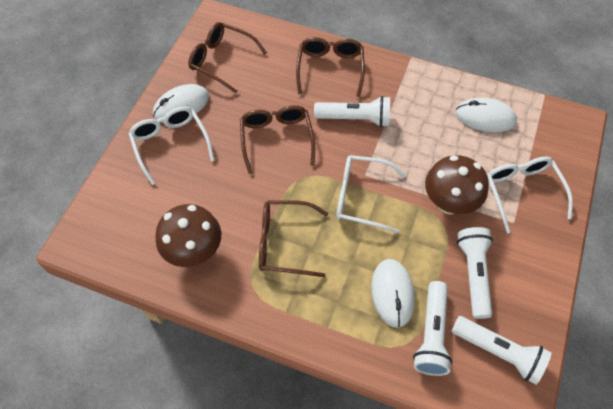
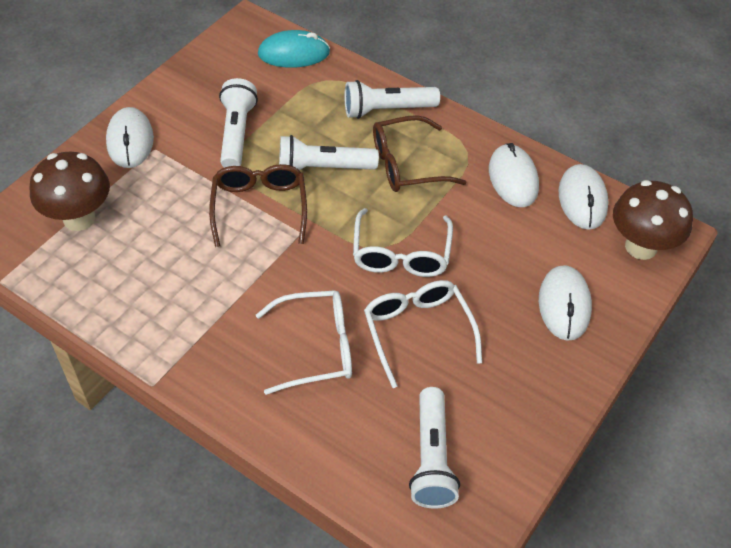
brown glasses: [188,22,267,93] [240,105,315,174] [259,200,328,277] [296,37,365,97] = 4 -> [209,164,307,247] [373,115,466,192] = 2
turquoise mouse: none = 0 -> [258,30,330,68] = 1
white mouse: [153,84,209,123] [371,259,415,328] [456,98,517,132] = 3 -> [106,107,154,168] [489,143,539,207] [539,265,592,341] [558,164,609,230] = 4

